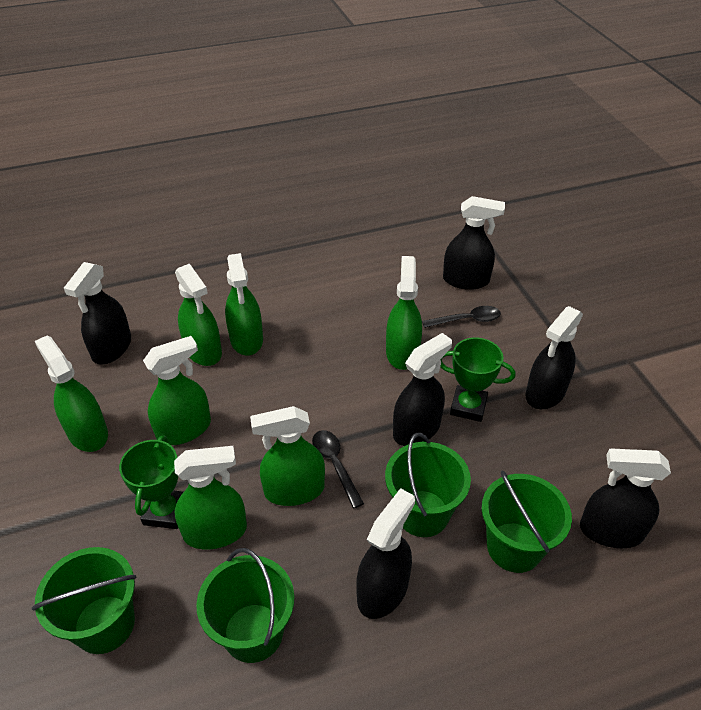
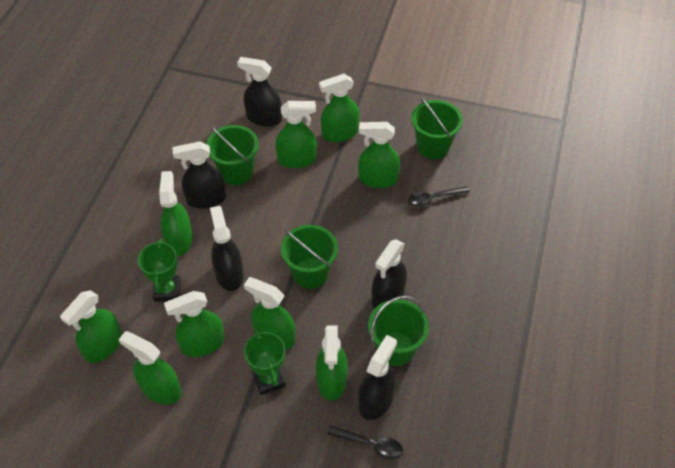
black spray bottle: [64,262,131,364] [356,488,415,619] [393,333,452,446] [443,196,505,290] [526,306,583,409] [580,449,671,548] = 6 -> [172,141,226,209] [210,206,244,291] [237,57,282,127] [358,335,397,420] [372,239,407,309] = 5
green spray bottle: [35,335,108,452] [143,336,211,445] [174,446,247,549] [175,264,222,366] [225,253,263,356] [250,406,325,506] [386,256,422,370] = 7 -> [60,290,122,363] [119,331,182,405] [159,171,193,256] [164,291,225,357] [244,277,295,350] [275,101,317,168] [316,326,348,401] [319,74,360,142] [358,122,400,188] = 9

